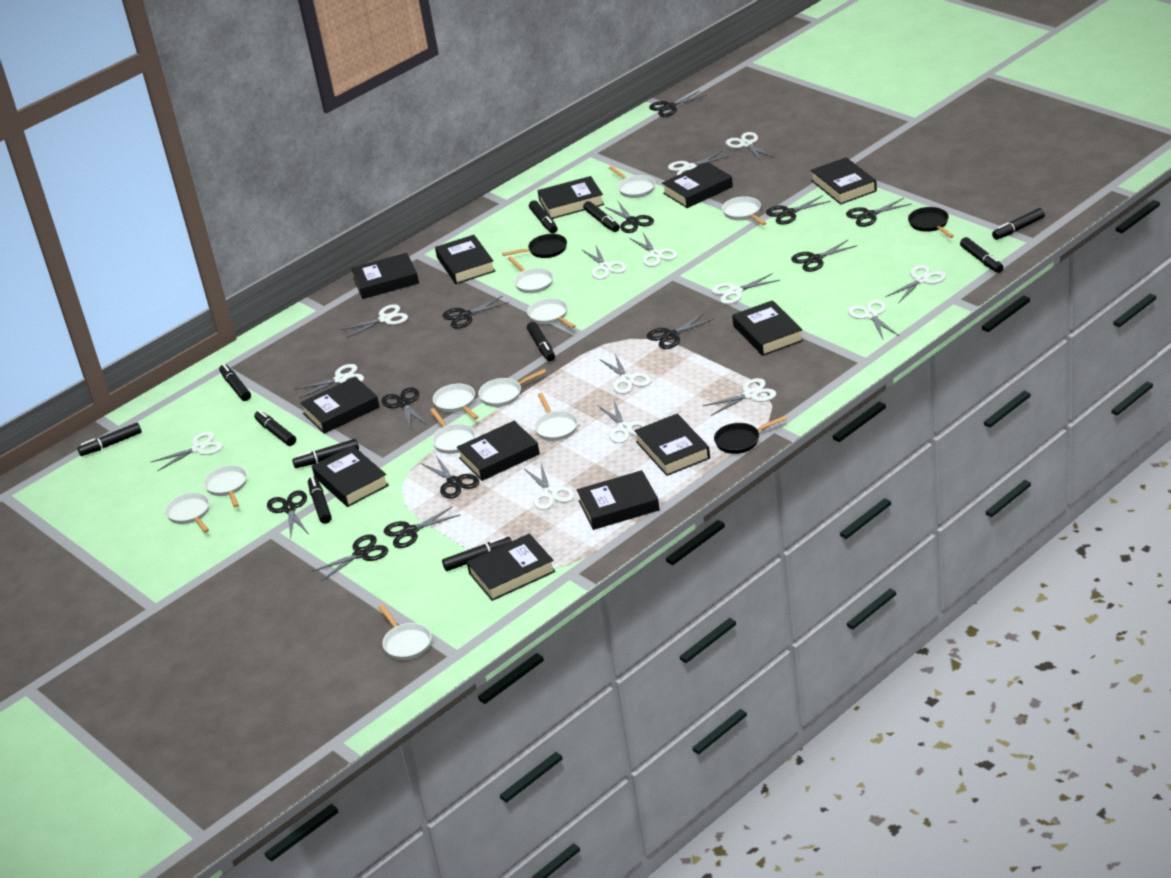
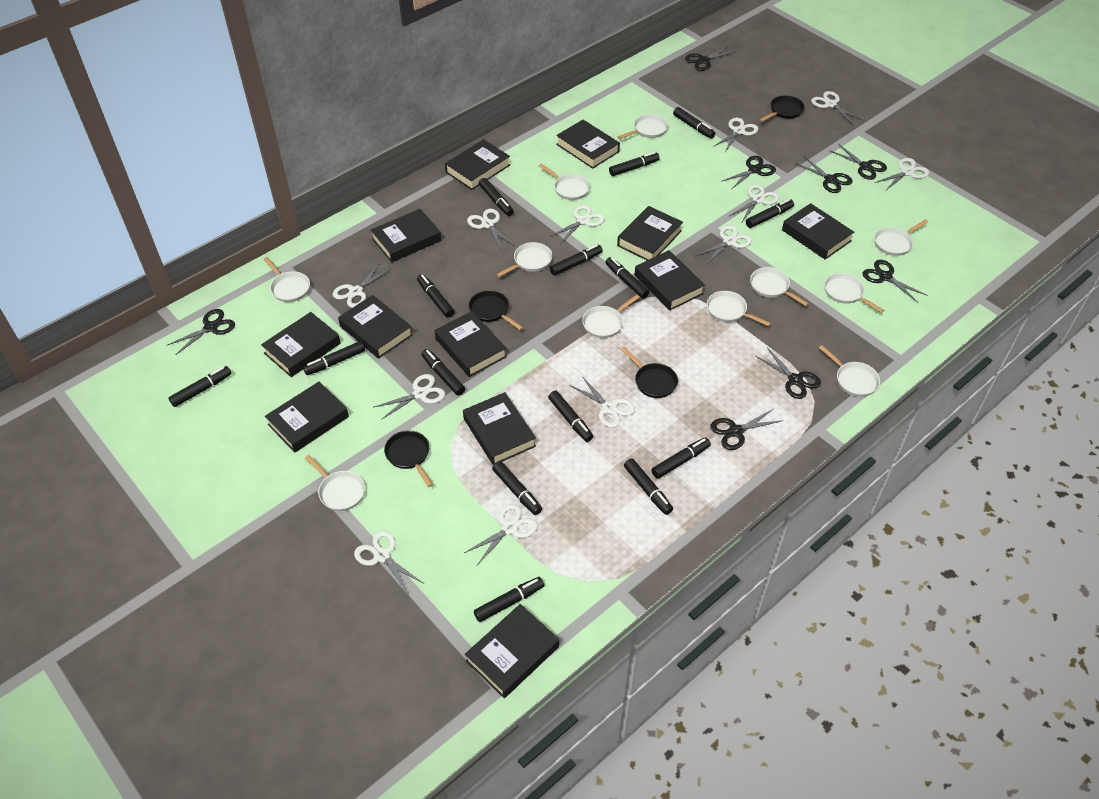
black marker: [77,423,142,456] [219,364,251,401] [254,410,296,446] [292,439,359,468] [308,476,332,524] [442,536,512,571] [527,322,555,361] [529,200,558,233] [583,201,620,232] [960,237,1003,273] [992,208,1045,240] = 11 -> [169,366,232,407] [303,341,365,375] [417,274,454,318] [421,349,465,396] [474,577,544,622] [479,178,514,216] [492,461,542,515] [548,391,593,442] [550,244,603,276] [605,257,649,299] [609,152,660,176] [624,458,673,515] [652,437,711,479] [673,107,715,139] [746,199,794,228] = 15
black pan: [502,234,567,258] [714,416,787,454] [908,207,954,238] = 3 -> [384,430,433,487] [469,290,523,330] [621,347,678,398] [760,95,805,122] = 4
black scissors: [267,491,308,538] [311,534,388,581] [382,387,427,430] [384,506,460,548] [421,456,479,499] [442,296,509,329] [605,202,654,233] [647,313,714,349] [649,91,707,117] [766,195,831,225] [791,240,857,272] [846,198,911,227] = 12 -> [166,309,235,355] [685,46,736,71] [710,409,783,450] [721,156,776,189] [756,347,821,399] [795,156,852,193] [831,144,887,180] [862,260,926,302] = 8
white scissors: [152,432,223,471] [294,364,364,399] [341,304,408,338] [525,464,574,510] [581,244,627,280] [597,399,647,443] [599,354,651,394] [629,233,677,267] [668,151,730,176] [703,378,776,416] [711,273,780,304] [726,132,773,161] [848,300,899,339] [885,265,946,303] = 14 -> [333,263,391,308] [354,530,423,595] [374,374,445,420] [464,504,538,565] [467,209,515,251] [549,205,605,243] [570,376,635,428] [695,225,752,265] [713,117,759,152] [730,184,779,222] [811,91,862,124] [875,158,929,191] = 12

